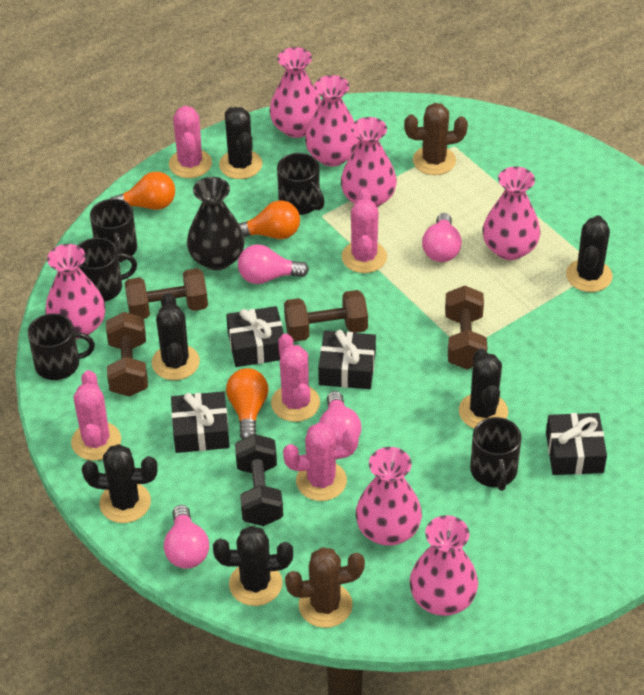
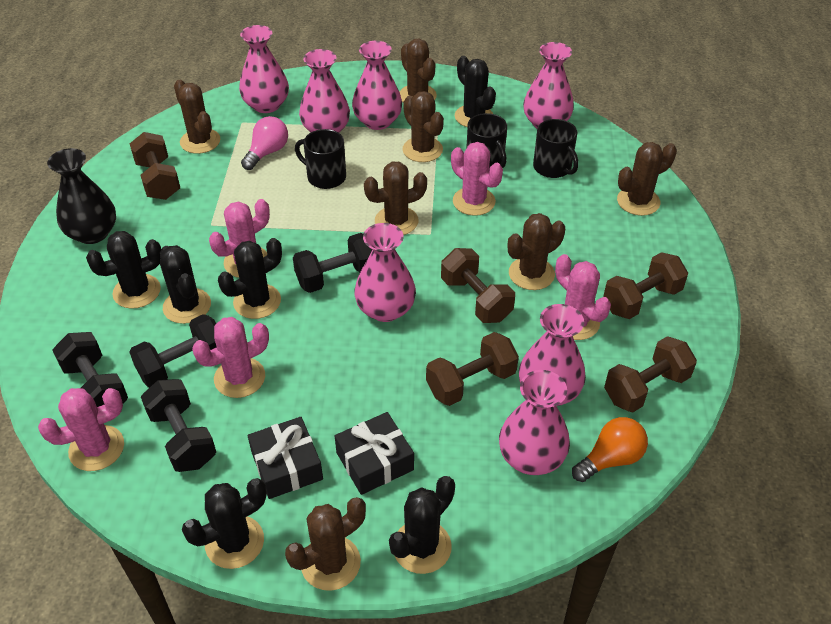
black dumbbell: [235,434,283,526] = 1 -> [52,332,128,407] [129,314,217,388] [141,379,216,472] [293,233,372,293] = 4
black gift: [171,391,230,453] [226,306,284,367] [318,330,376,389] [546,413,607,475] = 4 -> [248,417,323,499] [335,412,414,495] = 2
black mug: [28,313,95,380] [78,238,137,301] [90,199,137,263] [277,153,324,215] [470,417,522,491] = 5 -> [295,129,346,189] [466,113,507,169] [533,119,579,178] = 3
brown cactus: [285,547,365,628] [404,103,468,175] = 2 -> [174,80,220,154] [285,497,366,591] [364,162,427,235] [400,39,437,102] [402,91,444,162] [508,213,565,290] [617,142,677,216] = 7
brown dumbbell: [106,312,148,397] [125,268,208,319] [284,290,368,342] [445,286,487,369] = 4 -> [129,132,180,200] [426,332,519,406] [441,248,515,323] [603,252,688,319] [604,336,697,412] = 5
orange light bulb: [110,172,175,210] [226,368,269,439] [239,200,300,239] = 3 -> [572,417,648,482] = 1
pink light bulb: [164,505,209,569] [238,244,309,284] [319,391,361,443] [422,213,462,262] = 4 -> [241,116,288,170] = 1

